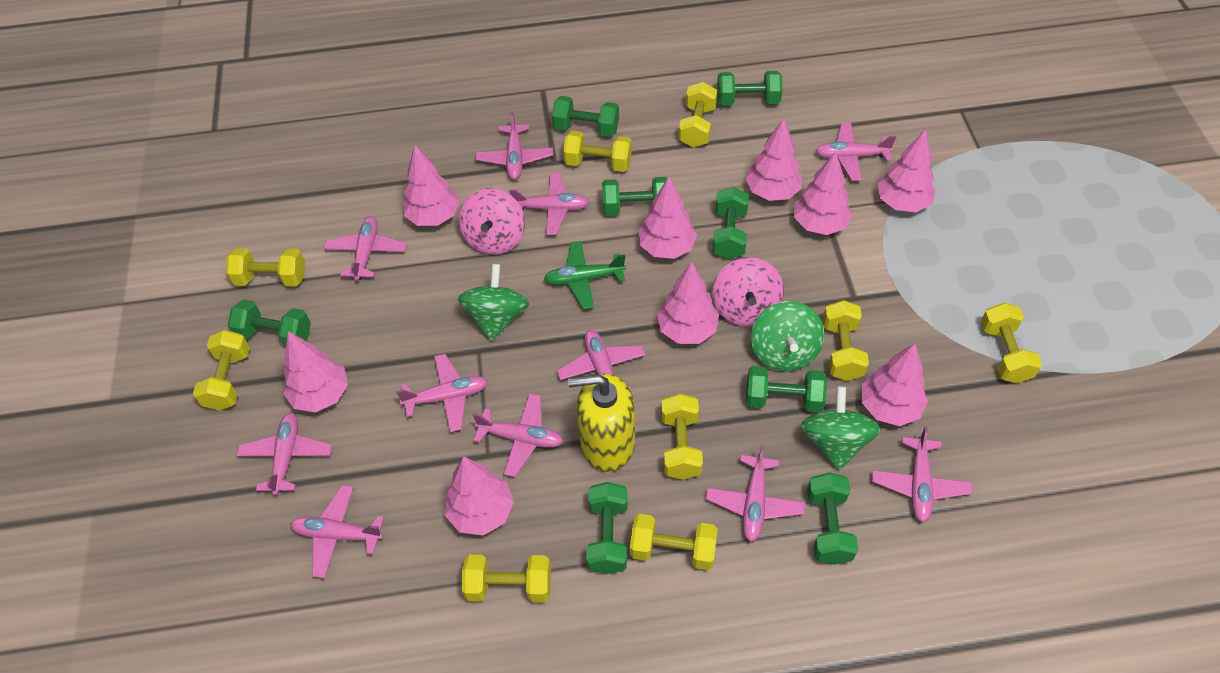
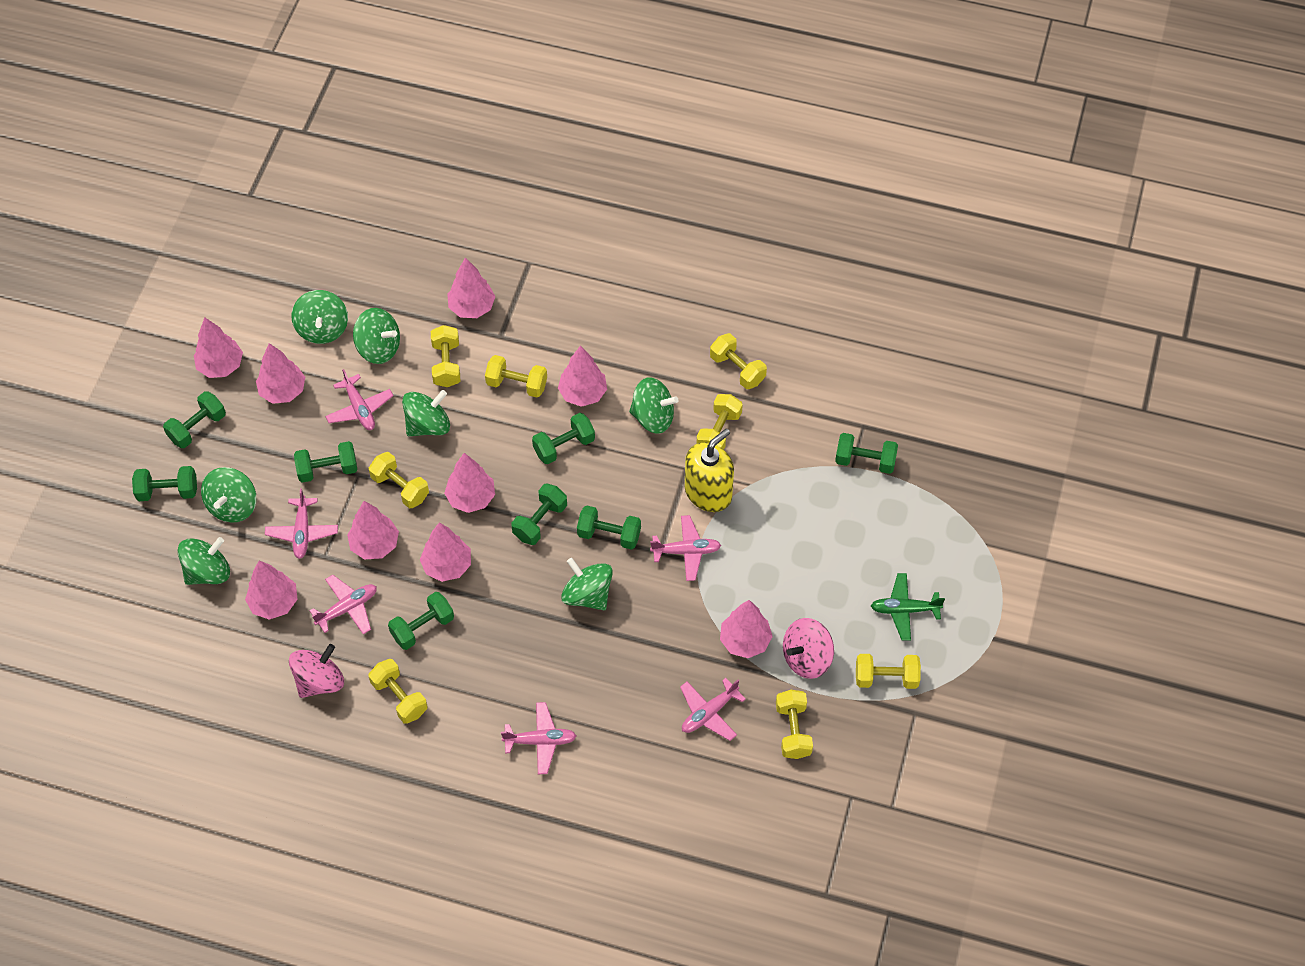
green spinning top: [458,264,529,341] [751,301,824,372] [801,386,881,470] = 3 -> [178,537,230,585] [201,467,256,523] [291,290,348,344] [353,308,400,364] [402,390,450,436] [561,558,613,610] [629,377,679,434] = 7
pink plane: [237,412,332,495] [290,485,384,579] [324,216,407,281] [396,354,488,432] [473,393,564,477] [476,112,553,180] [509,173,589,235] [557,330,646,392] [706,445,805,542] [816,123,896,181] [872,426,972,522] = 11 -> [265,488,338,559] [309,575,377,634] [325,369,394,430] [501,702,576,774] [650,515,721,581] [680,678,746,741] = 6
yellow dumbbell: [193,330,250,411] [226,248,305,286] [462,555,551,602] [563,131,632,172] [630,514,718,570] [661,393,703,480] [679,82,717,147] [823,300,869,381] [980,303,1042,383] = 9 -> [369,452,429,509] [369,659,427,724] [431,325,460,387] [485,355,547,398] [697,394,743,450] [710,333,767,389] [776,690,813,759] [856,654,921,689] = 8

